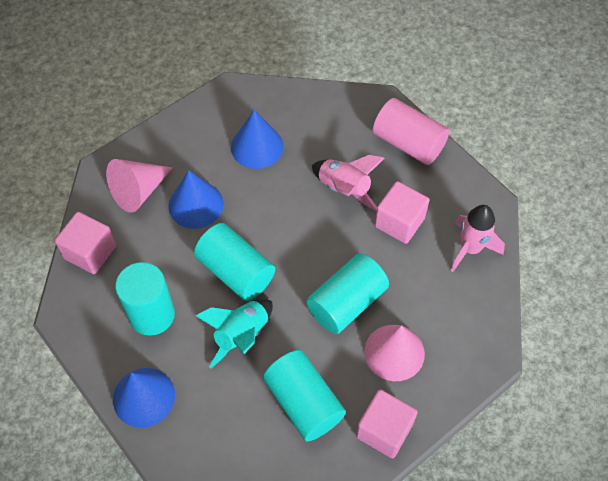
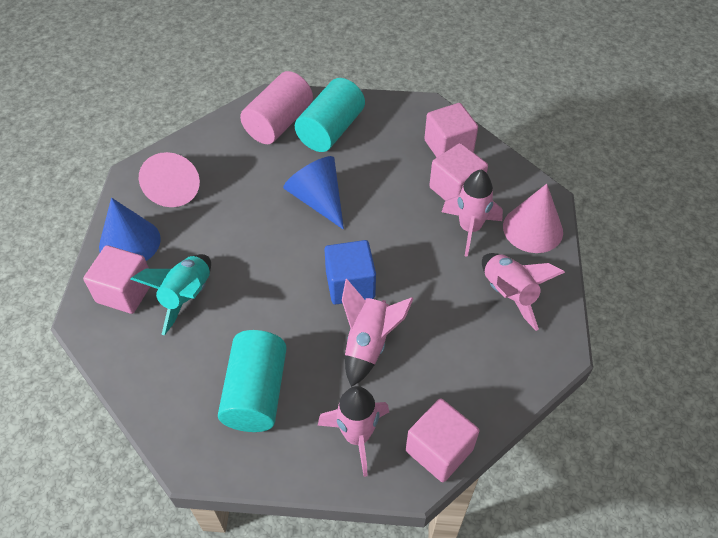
blue cone: [113,368,175,428] [169,170,224,229] [231,110,284,169] = 3 -> [99,198,161,261] [283,156,344,230] = 2
blue cube: none = 0 -> [324,240,376,305] = 1
pink cube: [55,212,116,274] [356,389,418,458] [375,181,429,244] = 3 -> [83,245,151,314] [406,398,479,482] [424,103,478,157] [429,143,488,201] = 4
pink rocket: [312,155,385,211] [450,205,505,272] = 2 -> [318,386,389,477] [342,279,414,387] [442,170,503,257] [482,253,565,331] = 4
turquoise cylinder: [115,262,175,336] [194,223,275,301] [263,350,346,441] [306,253,389,334] = 4 -> [218,330,287,432] [295,78,365,152] = 2

